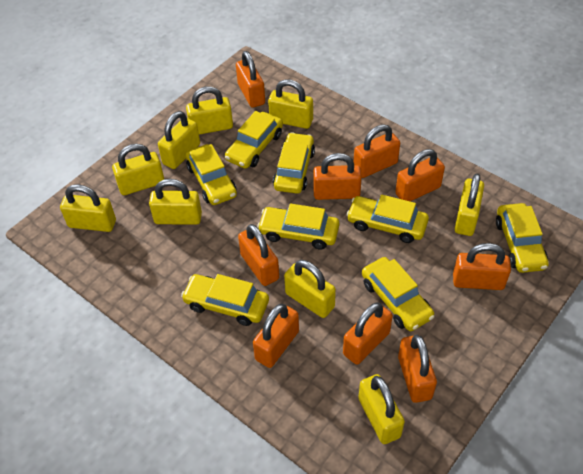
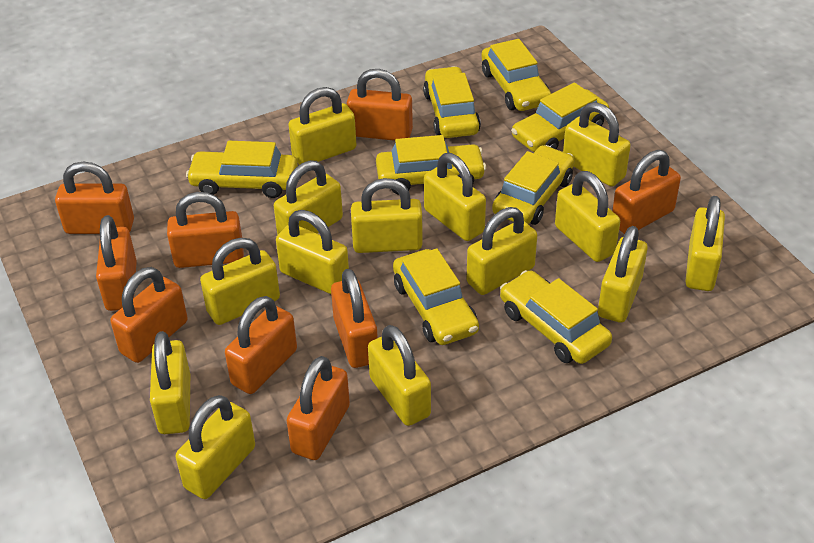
yellow padlock: [60,184,116,232] [112,144,164,195] [149,179,202,225] [158,111,200,169] [186,86,233,135] [268,79,313,129] [284,260,336,318] [358,374,405,444] [455,173,484,236] = 9 -> [150,331,190,434] [175,395,255,499] [200,238,280,325] [274,160,343,235] [276,210,349,294] [288,87,356,165] [351,178,423,253] [368,325,431,426] [424,153,486,241] [467,207,537,295] [555,171,620,262] [563,102,631,186] [598,226,648,323] [685,196,725,291] = 14

